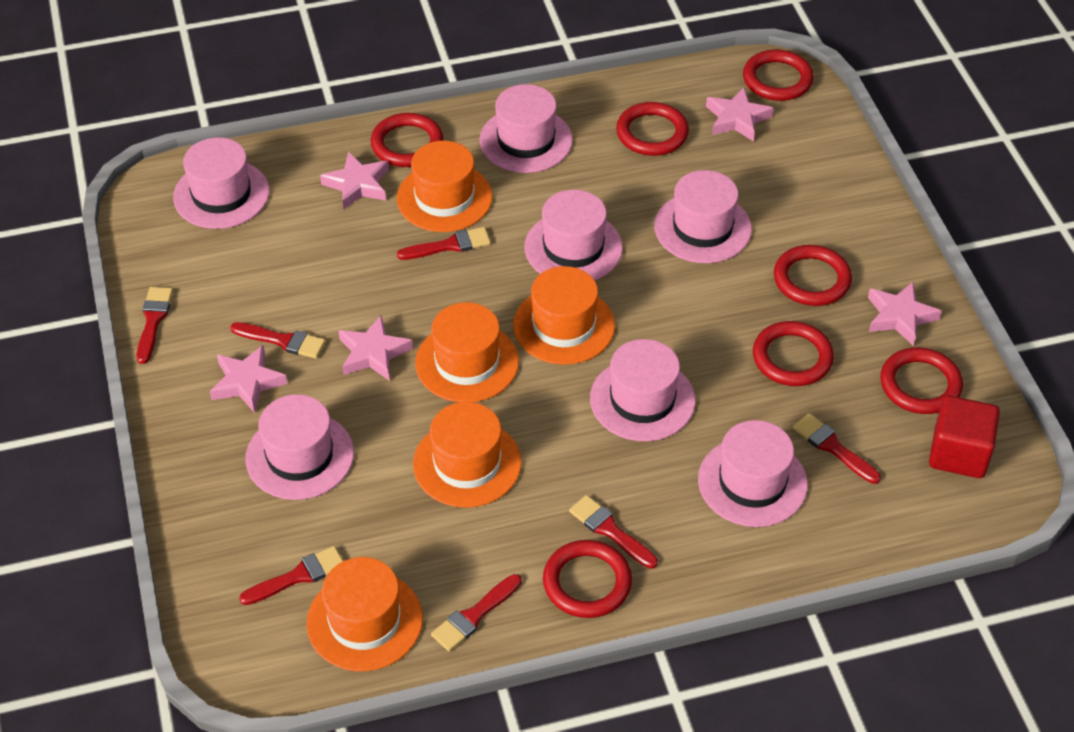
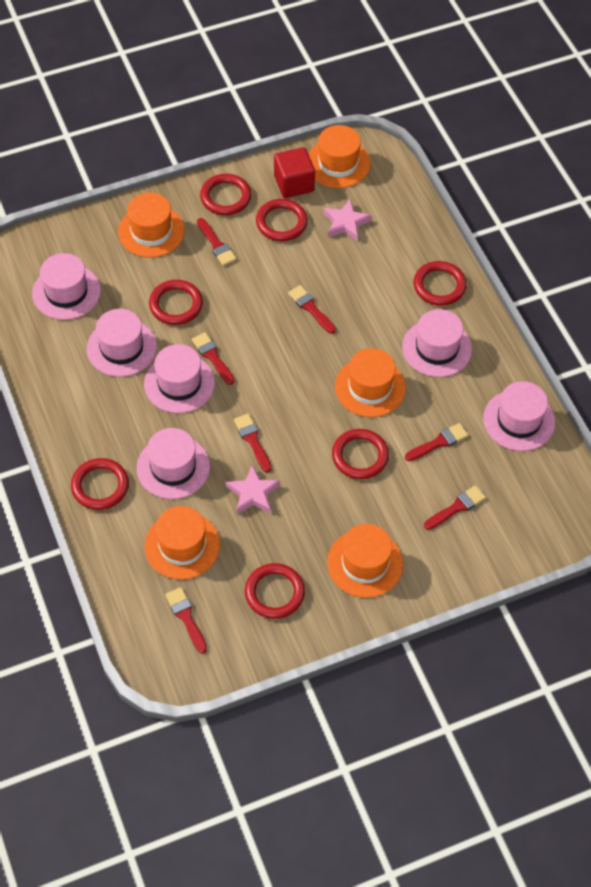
pink hat: [173,137,269,229] [245,394,354,500] [479,84,573,173] [524,190,623,280] [590,339,696,441] [654,170,752,263] [698,420,808,527] = 7 -> [32,253,101,320] [87,309,157,377] [137,428,210,499] [144,344,215,413] [402,309,472,377] [483,381,555,451] = 6
pink star: [210,345,288,413] [320,152,389,209] [339,316,413,381] [706,87,774,142] [868,282,942,346] = 5 -> [226,464,280,514] [323,199,372,242] = 2

